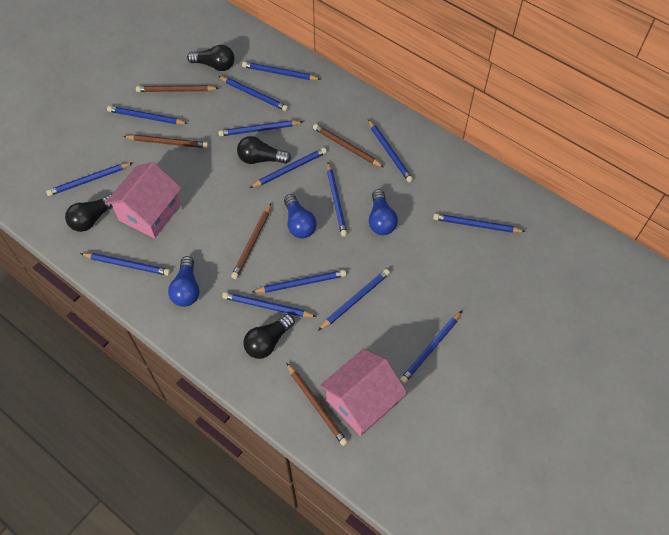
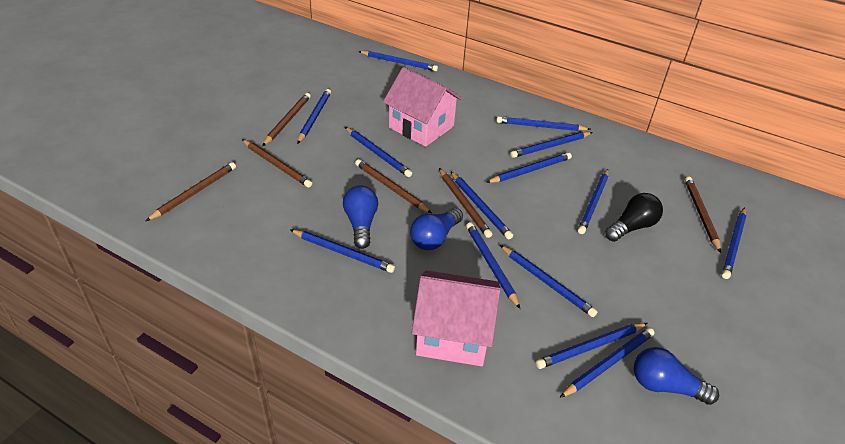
black light bulb: [65,194,113,232] [187,45,234,71] [237,136,291,164] [243,314,295,359] = 4 -> [605,193,663,242] = 1
brown pencil: [123,134,208,148] [136,85,219,92] [231,204,271,279] [286,363,348,446] [313,124,384,167] = 5 -> [146,162,236,221] [242,139,312,188] [262,93,311,146] [355,159,432,213] [439,168,492,238] [685,177,721,253] = 6

